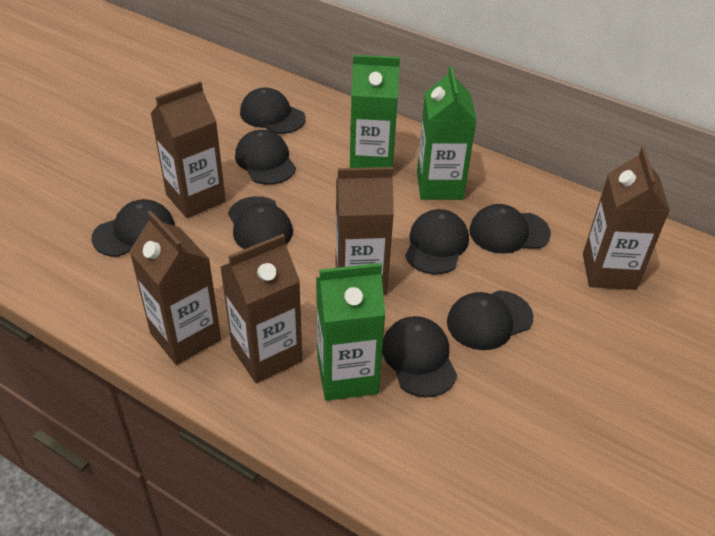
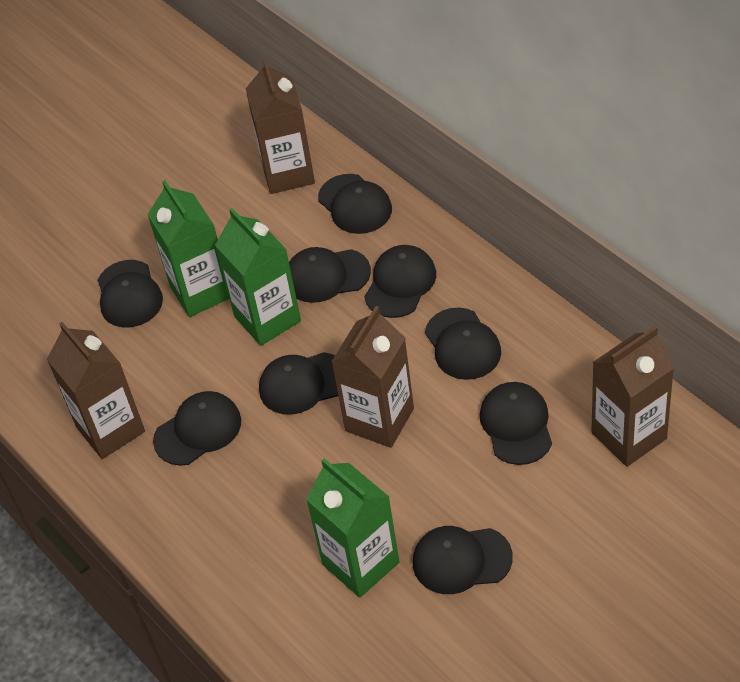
black cap: [91,199,175,257] [228,196,293,249] [235,130,296,185] [240,88,306,134] [382,316,457,397] [405,209,469,274] [447,290,534,350] [469,204,551,254] = 8 -> [97,260,163,327] [153,391,241,466] [259,352,338,415] [289,247,371,303] [318,174,392,234] [364,245,436,318] [413,526,513,594] [425,308,501,380] [480,382,552,465] = 9
brown carton: [129,210,221,365] [150,81,226,218] [220,234,302,383] [336,167,394,294] [583,147,670,290] = 5 -> [47,322,145,459] [246,59,315,194] [331,306,414,448] [591,326,674,467] = 4

